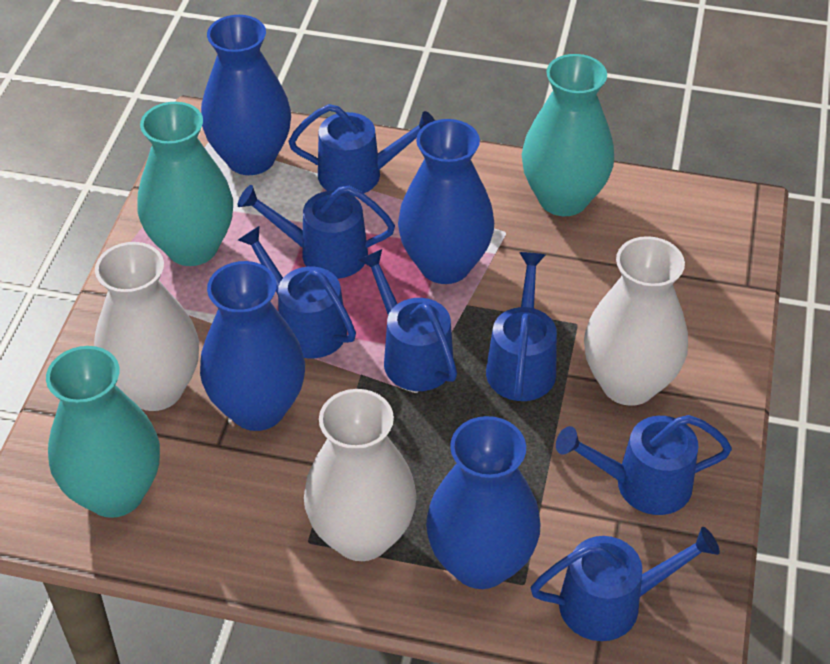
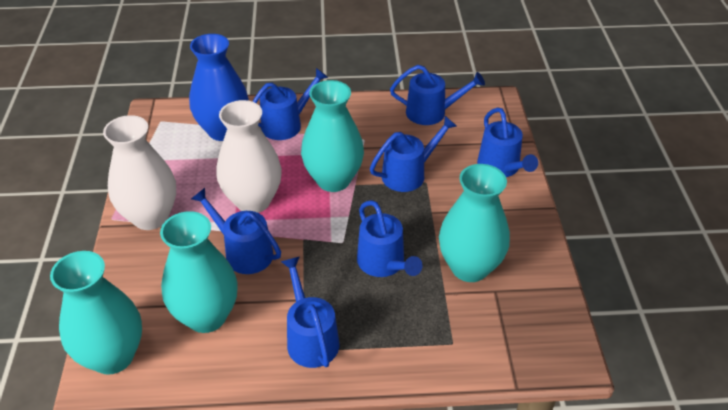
blue vase: [200,261,305,431] [201,15,291,175] [398,119,494,284] [426,416,541,589] = 4 -> [189,34,249,141] = 1
turquoise vase: [46,346,160,518] [138,102,233,266] [522,54,614,216] = 3 -> [50,251,142,375] [160,211,238,333] [301,80,364,192] [439,164,510,282] = 4
white vase: [94,242,199,411] [304,389,417,561] [584,236,688,406] = 3 -> [103,115,176,230] [217,100,282,213] = 2

